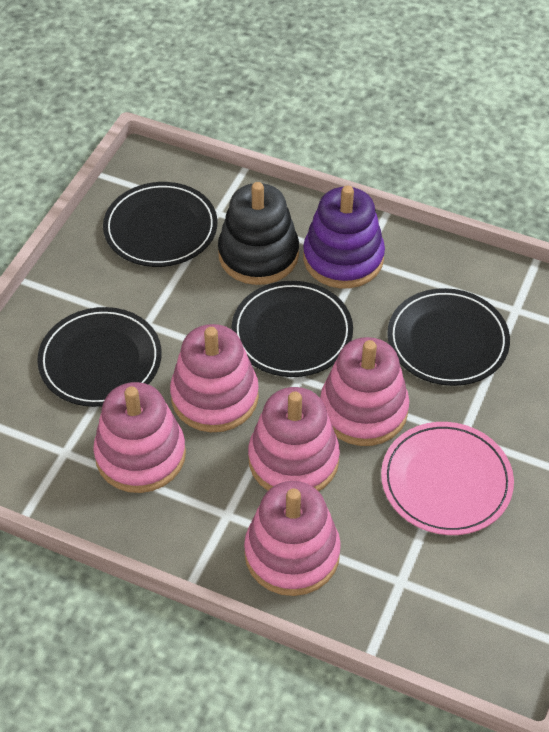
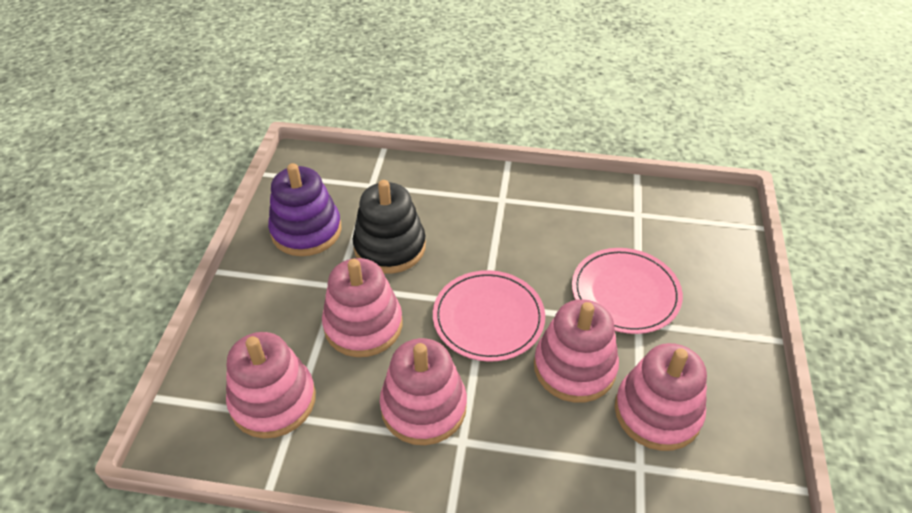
black plate: [37,307,162,407] [103,182,217,267] [232,281,353,377] [387,288,510,386] = 4 -> none = 0
pink plate: [381,422,514,535] = 1 -> [433,270,545,362] [572,248,683,334] = 2

